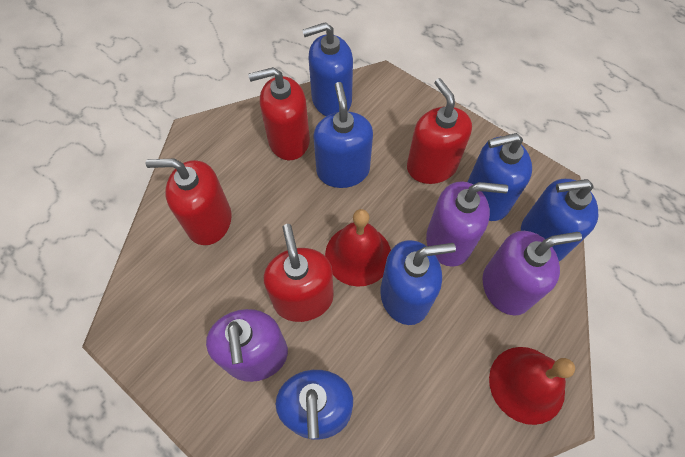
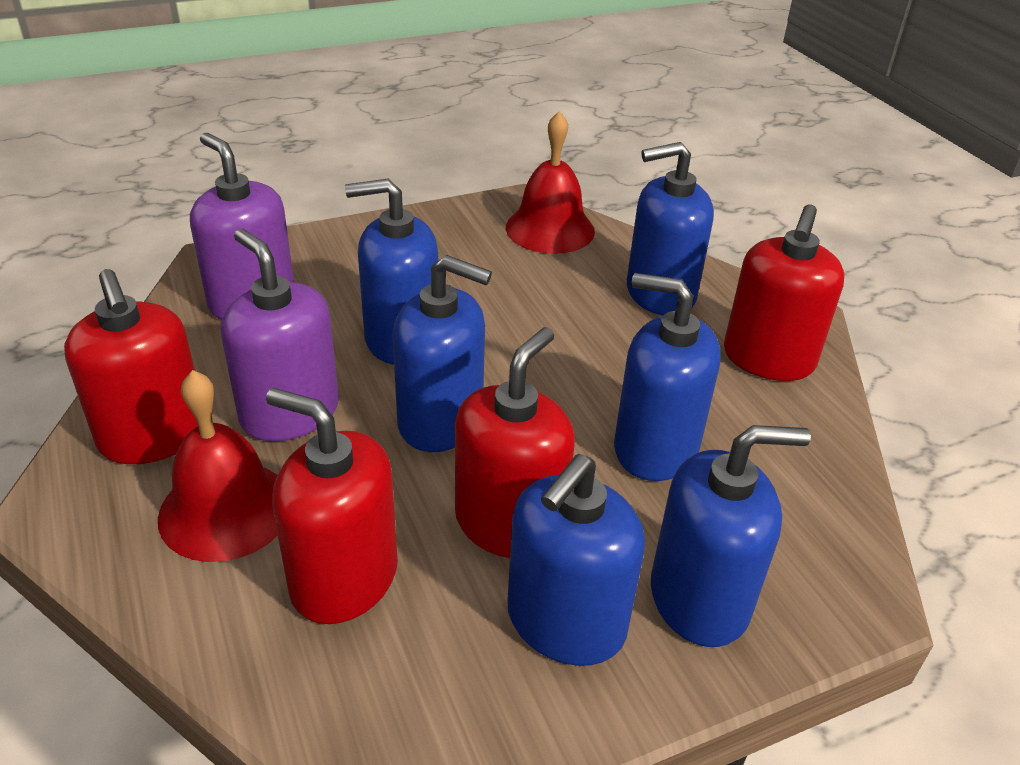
purple soap dispenser: [206,309,288,382] [426,181,508,267] [482,231,582,316] = 3 -> [190,133,294,319] [221,229,339,441] = 2

